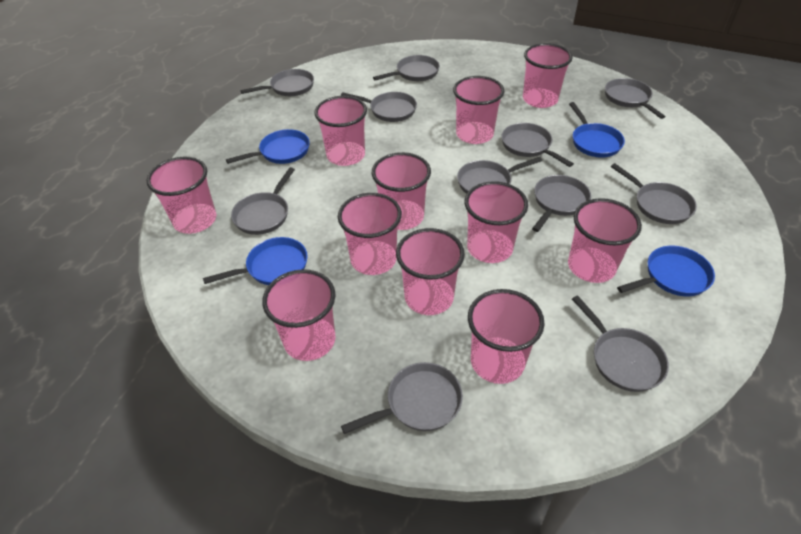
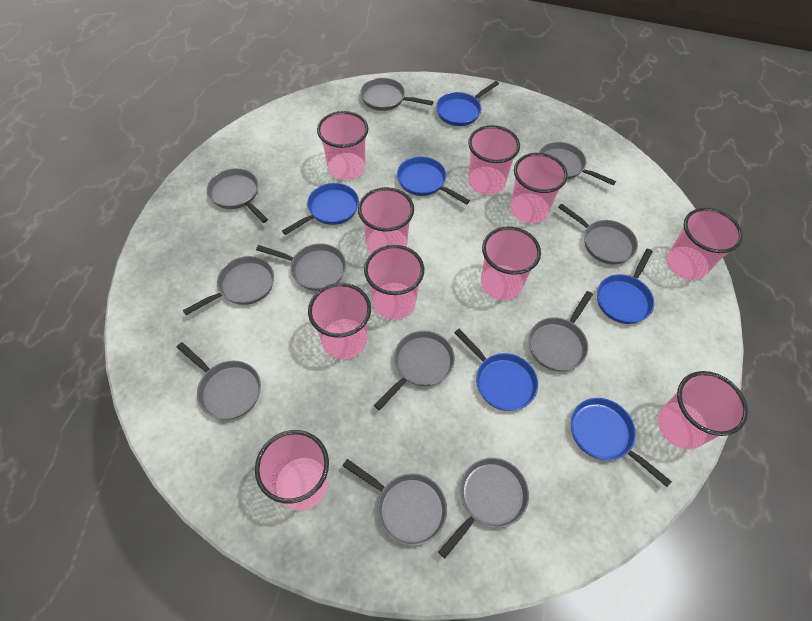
blue pan: [203,237,308,285] [226,129,310,164] [569,102,625,158] [617,246,715,296] = 4 -> [282,183,359,235] [397,156,470,205] [436,81,499,126] [454,329,538,411] [571,398,672,487] [597,249,654,324] = 6
pink cup: [147,157,216,234] [262,269,336,361] [314,96,367,166] [338,193,402,275] [372,152,431,230] [396,228,465,315] [453,76,504,144] [464,181,528,263] [468,289,544,384] [523,43,573,108] [568,198,642,283] = 11 -> [255,430,329,511] [308,283,371,359] [317,111,368,180] [358,187,414,253] [364,245,424,320] [468,125,520,195] [481,226,541,300] [510,153,568,223] [657,371,748,449] [667,208,743,280] = 10

